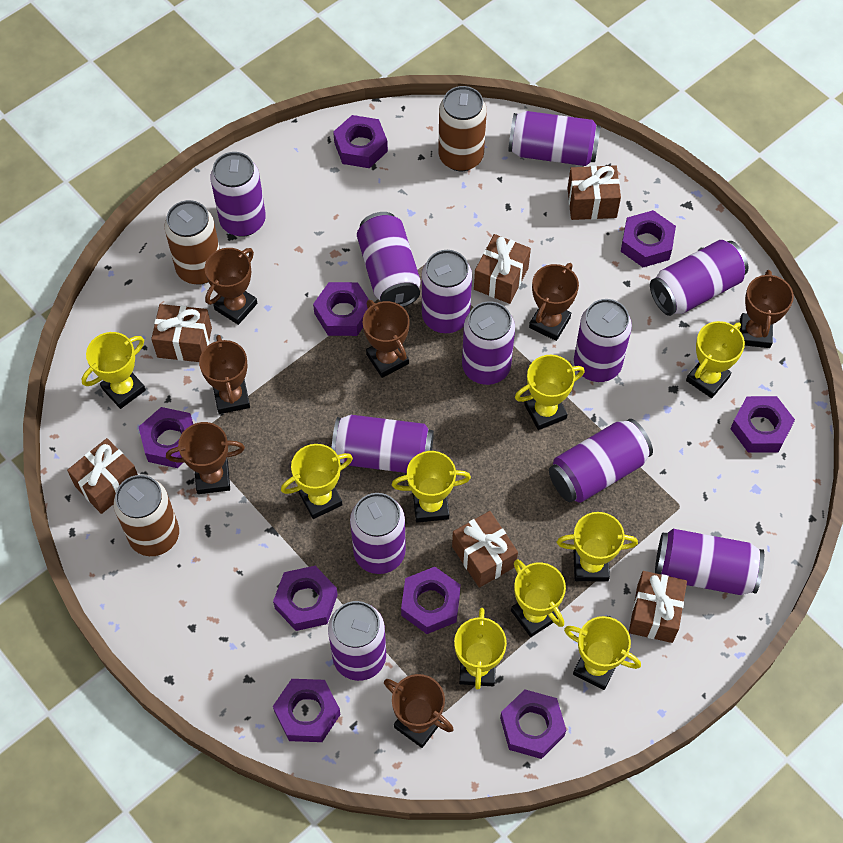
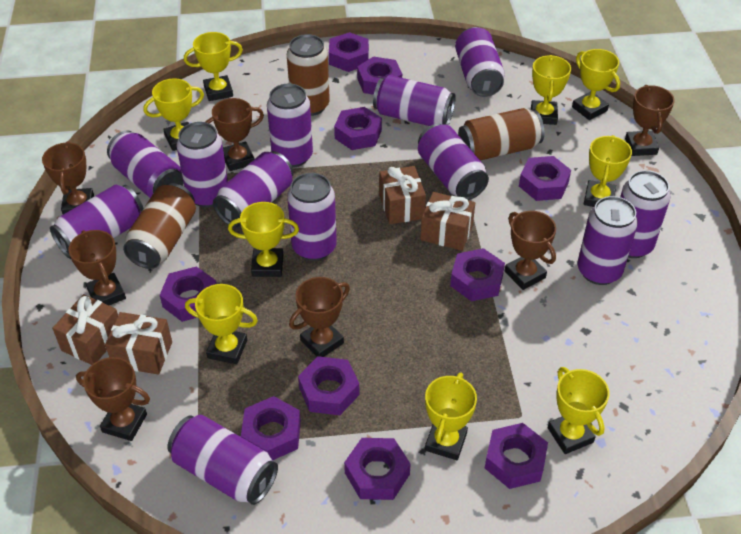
brown gift: [67,438,138,514] [151,304,212,362] [452,511,518,588] [474,234,531,304] [567,165,621,220] [629,571,687,643] = 6 -> [52,294,118,365] [105,312,172,375] [379,166,426,224] [420,192,475,251] = 4
purple nut: [139,407,193,468] [273,566,338,631] [273,679,341,742] [313,282,369,336] [333,115,388,168] [401,567,461,634] [500,689,566,759] [621,210,676,267] [731,396,795,452] = 9 -> [160,266,217,322] [241,396,301,461] [298,356,359,415] [329,32,369,72] [334,107,382,150] [344,438,411,500] [357,56,402,95] [450,248,505,301] [485,423,548,489] [519,156,571,201] = 10

